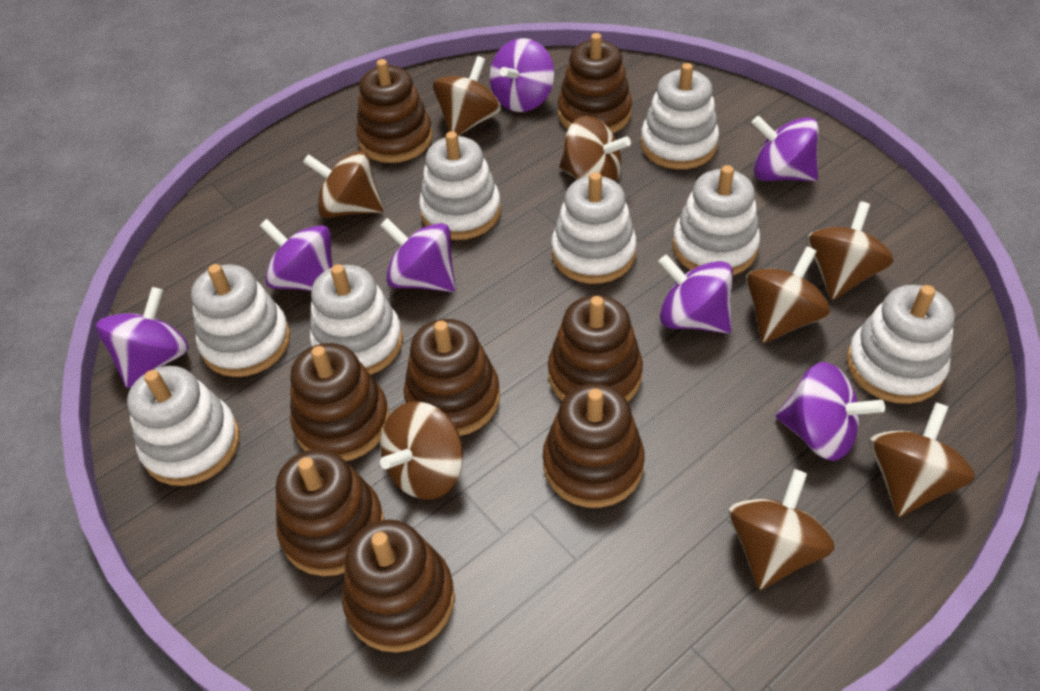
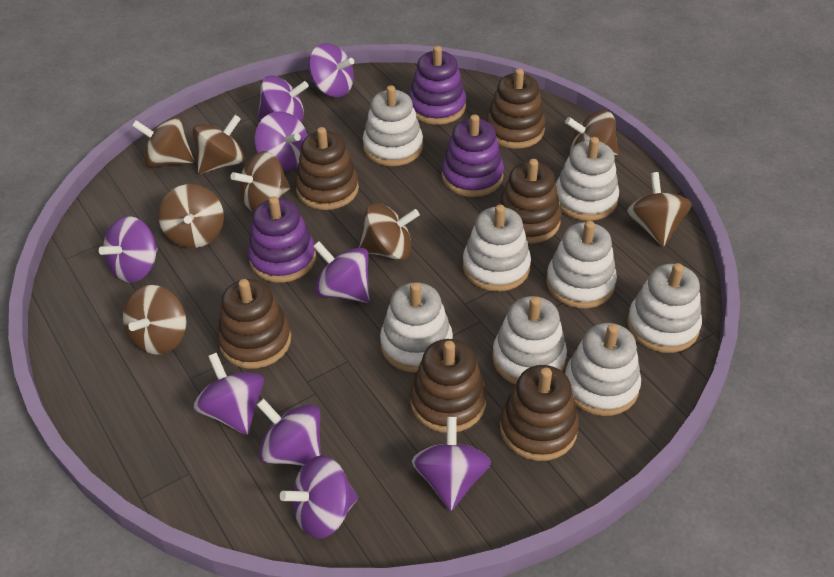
brown stacking toy: [276,449,384,576] [290,343,390,461] [342,519,455,653] [356,59,432,163] [404,319,500,436] [543,384,645,508] [548,295,643,402] [558,33,632,133] = 8 -> [217,279,291,369] [295,127,359,210] [410,339,487,433] [486,68,546,149] [498,159,561,244] [500,365,579,461] = 6
purple spinning top: [96,287,189,388] [260,219,333,291] [380,218,455,292] [490,38,554,112] [659,255,733,334] [752,116,819,181] [776,362,885,461] = 7 -> [99,216,158,282] [194,353,264,435] [254,111,308,171] [257,398,321,466] [258,76,309,122] [280,455,358,539] [309,43,354,97] [313,241,370,303] [412,417,491,511] = 9
purple stacking toy: none = 0 -> [248,196,316,283] [409,46,466,125] [442,114,504,197] = 3

